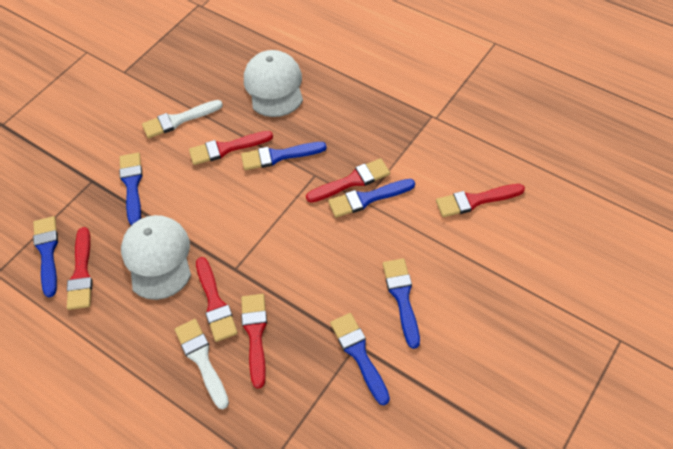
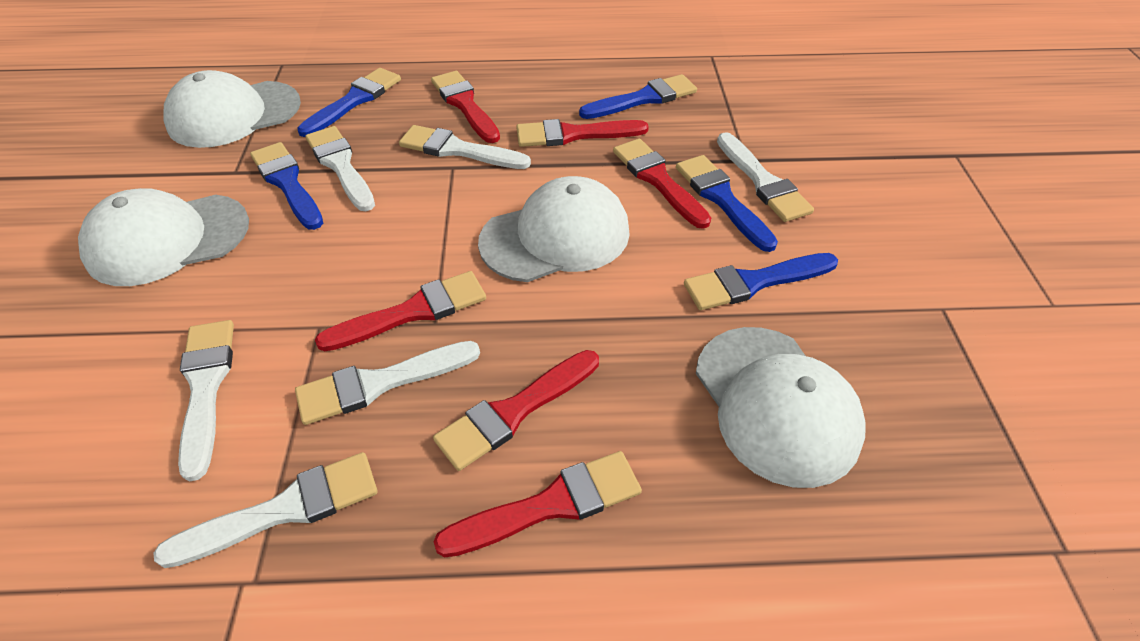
blue brush: [33,216,58,297] [119,153,143,225] [241,142,327,170] [328,179,415,218] [330,313,390,405] [383,259,420,349] = 6 -> [250,142,323,230] [298,68,401,137] [579,74,697,119] [676,155,778,252] [684,253,838,310] = 5
white brush: [142,100,223,138] [175,319,229,409] = 2 -> [153,452,378,568] [178,320,234,481] [295,341,480,425] [306,126,375,211] [399,125,531,169] [717,132,814,222] = 6
white cap: [121,215,191,300] [244,50,303,117] = 2 -> [78,188,249,286] [163,70,301,148] [478,176,630,282] [696,327,866,488] = 4

